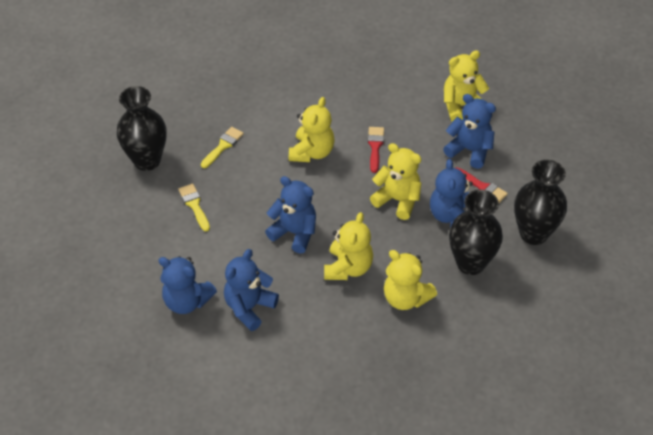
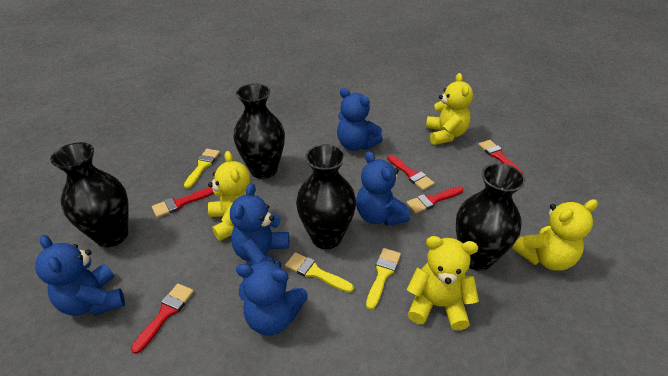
black vase: [117,86,167,171] [449,190,503,275] [514,160,567,245] = 3 -> [50,142,129,247] [234,84,285,179] [296,144,356,249] [456,163,526,271] = 4
red brush: [368,127,384,173] [456,167,508,203] = 2 -> [131,283,194,354] [152,187,214,218] [388,155,435,190] [406,186,463,213] [478,140,523,173] = 5
yellow brush: [178,184,210,231] [201,127,244,168] = 2 -> [184,149,220,189] [285,252,354,293] [366,248,401,310] = 3
yellow teddy bear: [289,97,335,162] [324,212,373,280] [370,143,422,220] [384,250,437,310] [444,50,489,122] = 5 -> [208,151,256,241] [407,236,479,331] [426,73,473,145] [513,199,598,271] = 4

